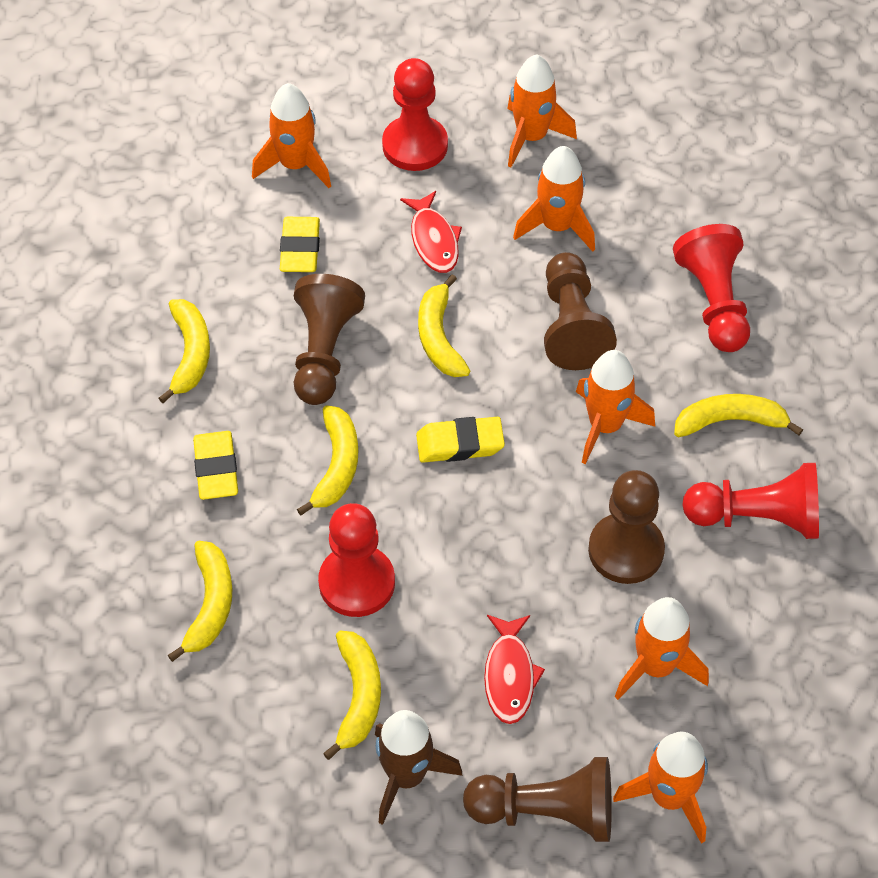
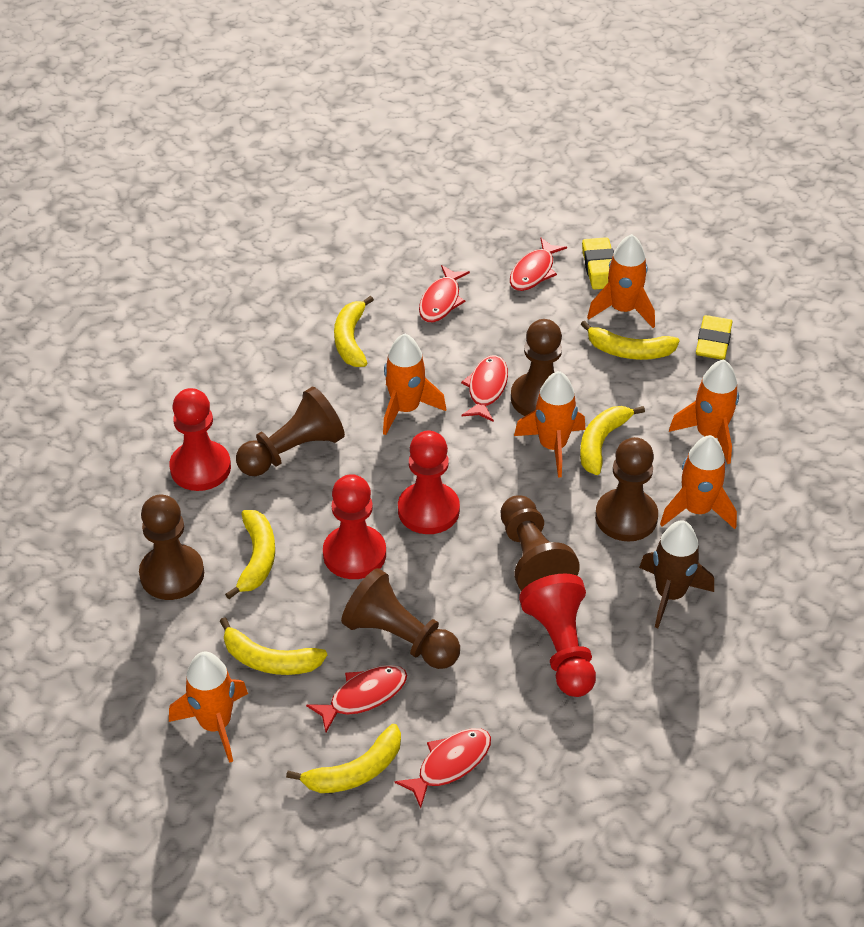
brown pawn: [294,274,365,405] [463,757,612,842] [544,252,617,370] [588,470,665,584] = 4 -> [139,494,204,600] [236,387,345,476] [341,568,460,669] [501,495,580,591] [511,319,562,416] [595,437,658,541] = 6
red fish: [400,191,462,273] [484,615,545,724] = 2 -> [306,665,407,732] [394,728,491,808] [419,265,470,322] [461,355,508,422] [510,237,567,291] = 5
yellow eraser: [193,431,238,500] [280,217,320,272] [416,417,505,463] = 3 -> [582,237,614,289] [696,315,733,360] = 2

